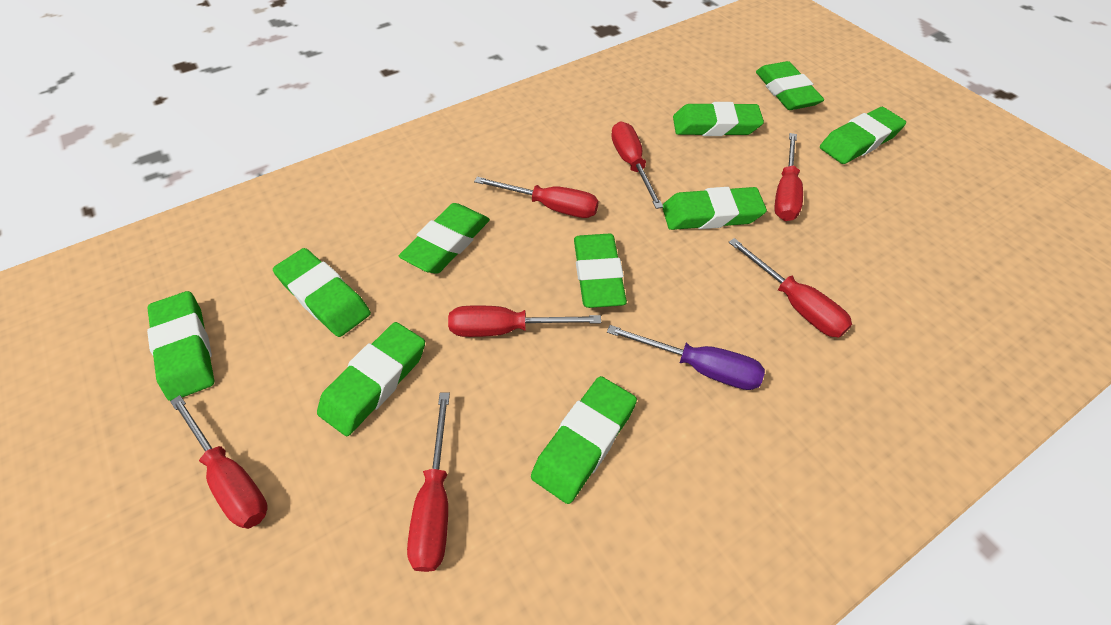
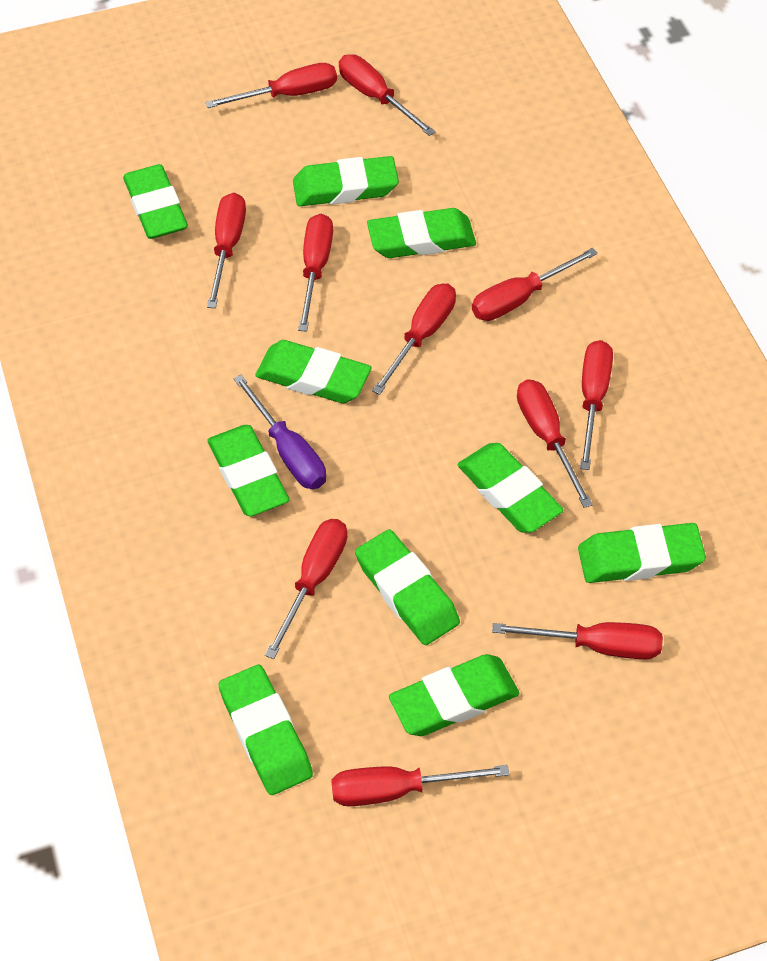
red screwdriver: [170,395,268,529] [407,393,450,572] [448,305,601,337] [474,177,599,218] [611,122,663,209] [728,238,852,338] [775,133,803,221] = 7 -> [205,63,337,108] [207,193,246,309] [265,519,347,659] [298,214,333,332] [331,765,509,806] [339,54,435,136] [372,283,456,395] [472,248,598,321] [492,622,663,659] [517,379,593,508] [580,340,613,470] = 11

